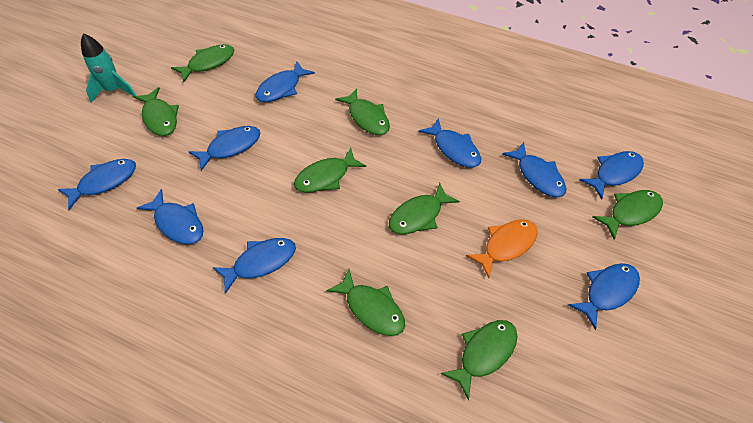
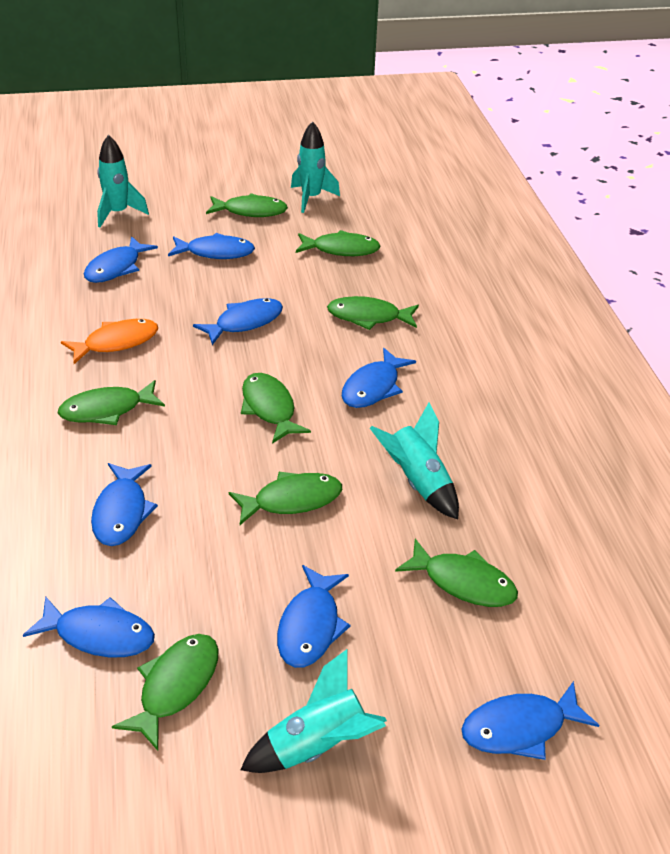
blue fish: [57,159,136,210] [137,189,204,244] [189,126,260,171] [212,238,296,294] [256,62,315,102] [418,118,481,168] [502,142,566,197] [568,263,640,330] [580,151,644,199] = 9 -> [23,596,155,657] [84,236,158,283] [91,463,158,546] [168,233,255,259] [193,298,283,345] [277,565,351,668] [342,348,416,408] [461,681,599,760] = 8
turquoise rocket: [81,33,136,103] = 1 -> [97,135,149,227] [240,649,387,773] [291,121,340,213] [370,402,459,519] = 4

